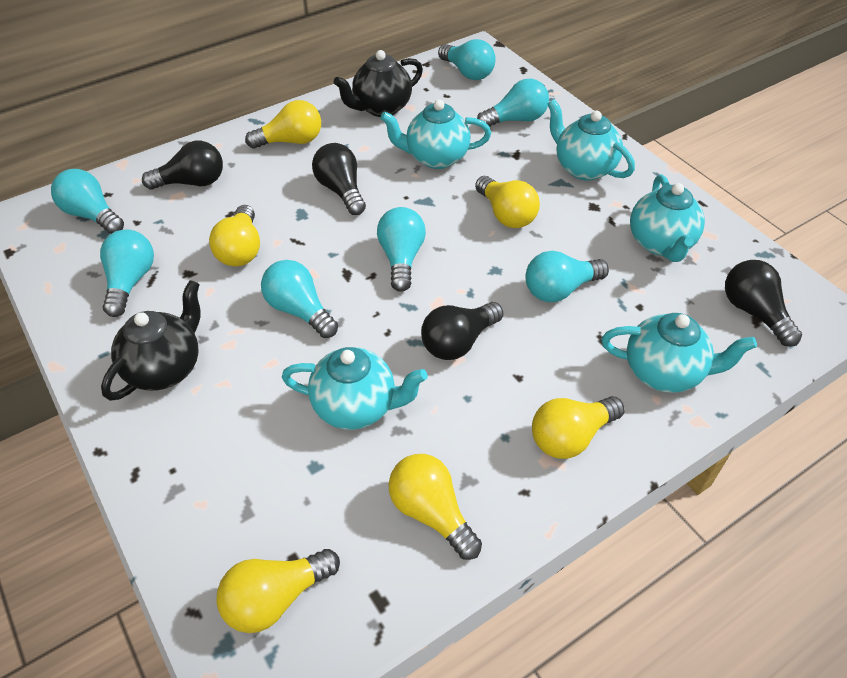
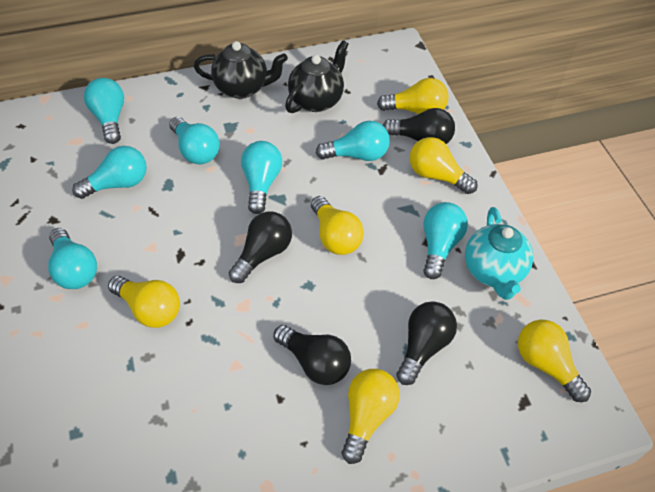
turquoise teapot: [282,347,428,430] [380,100,491,169] [547,99,635,181] [602,313,757,393] [630,175,705,262] = 5 -> [465,207,533,300] = 1

